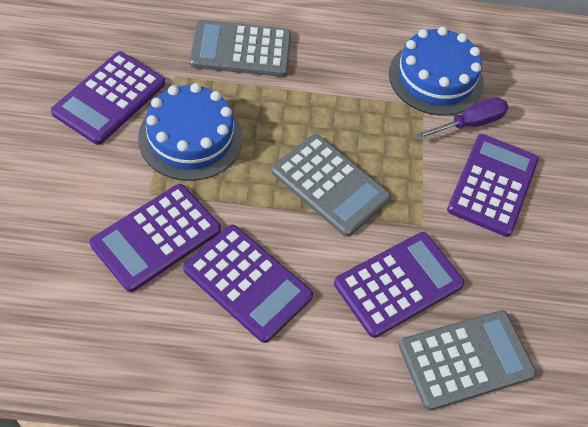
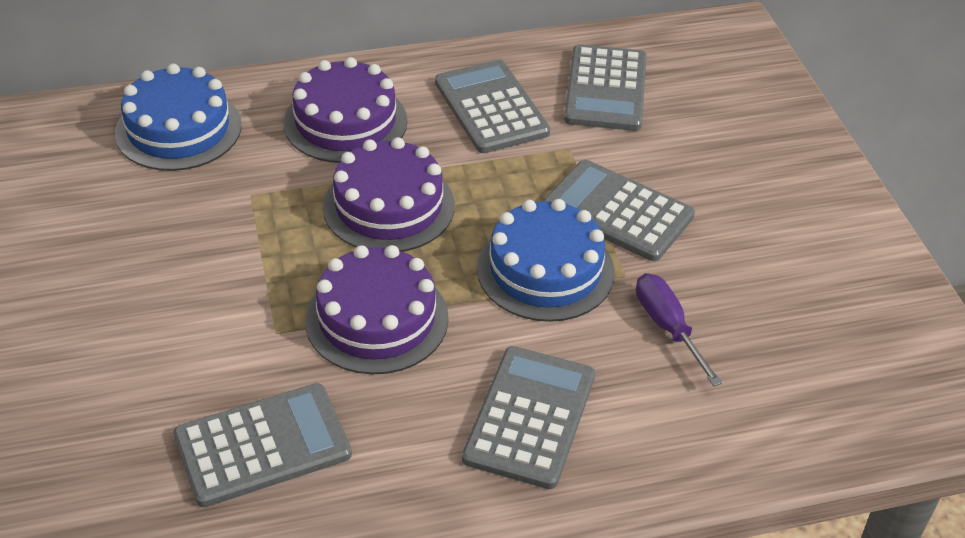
grey calculator: [190,20,291,77] [271,134,391,237] [399,310,536,411] = 3 -> [173,383,352,507] [435,60,550,153] [462,346,595,489] [543,160,695,261] [564,44,647,131] = 5
purple cake: none = 0 -> [284,57,407,163] [305,245,449,375] [323,137,455,252] = 3
purple calculator: [51,51,165,145] [90,184,221,292] [183,225,313,343] [334,232,464,338] [447,134,539,237] = 5 -> none = 0

